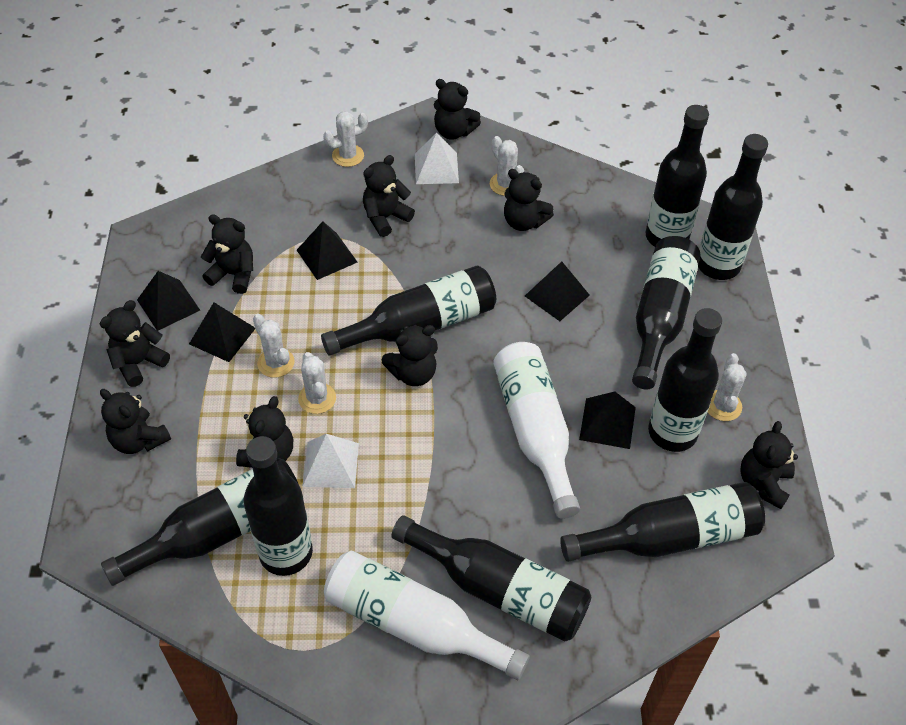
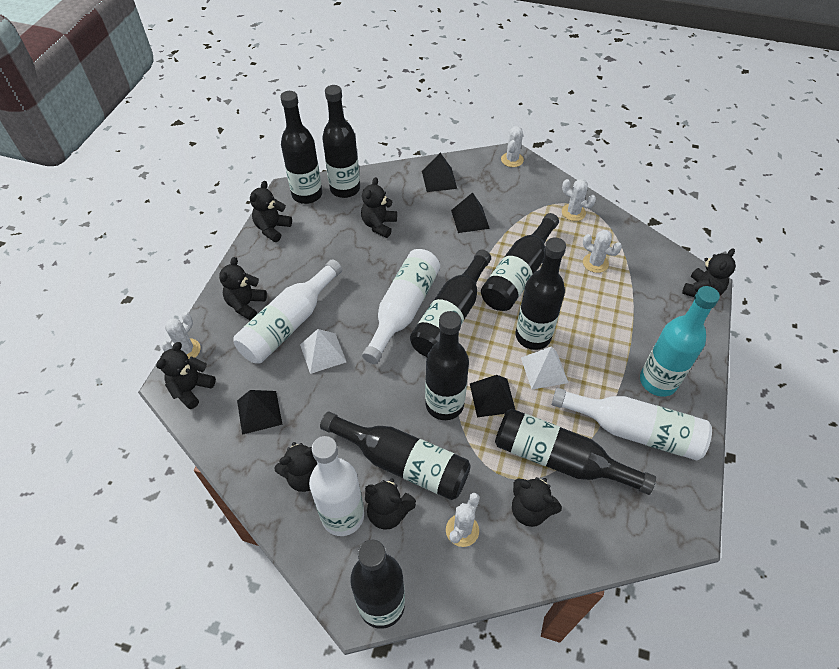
black pyramid: [137,271,200,331] [189,303,255,362] [297,221,357,280] [525,261,590,321] [579,391,636,449] = 5 -> [237,390,283,435] [422,153,457,192] [451,192,490,233] [470,375,515,417] = 4
black teddy bear: [100,300,170,387] [100,389,171,454] [201,214,253,294] [236,396,293,468] [363,155,415,237] [382,325,438,386] [434,79,481,140] [504,169,554,231] [740,421,798,509] = 9 -> [156,342,216,409] [219,257,267,320] [250,181,292,242] [274,442,317,492] [361,177,397,238] [365,479,416,530] [512,477,562,527] [682,248,736,297] = 8
turquoise bottle: none = 0 -> [640,286,720,397] = 1
white bottle: [324,551,530,680] [493,342,580,519] = 2 -> [234,259,342,364] [309,436,364,536] [362,249,440,364] [552,388,712,460] = 4

